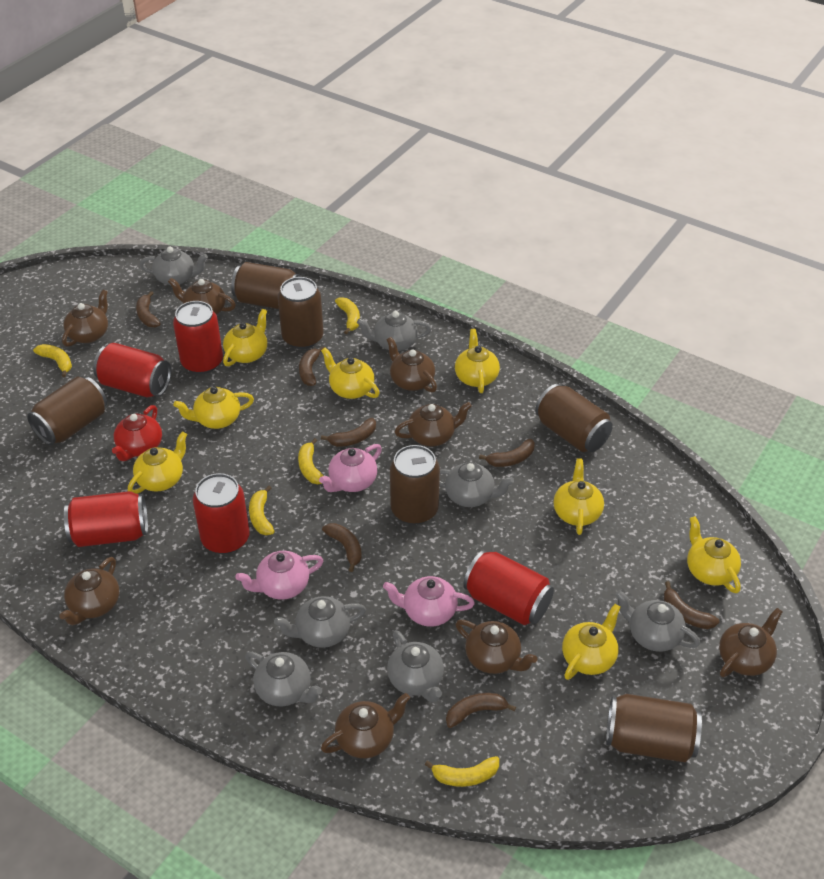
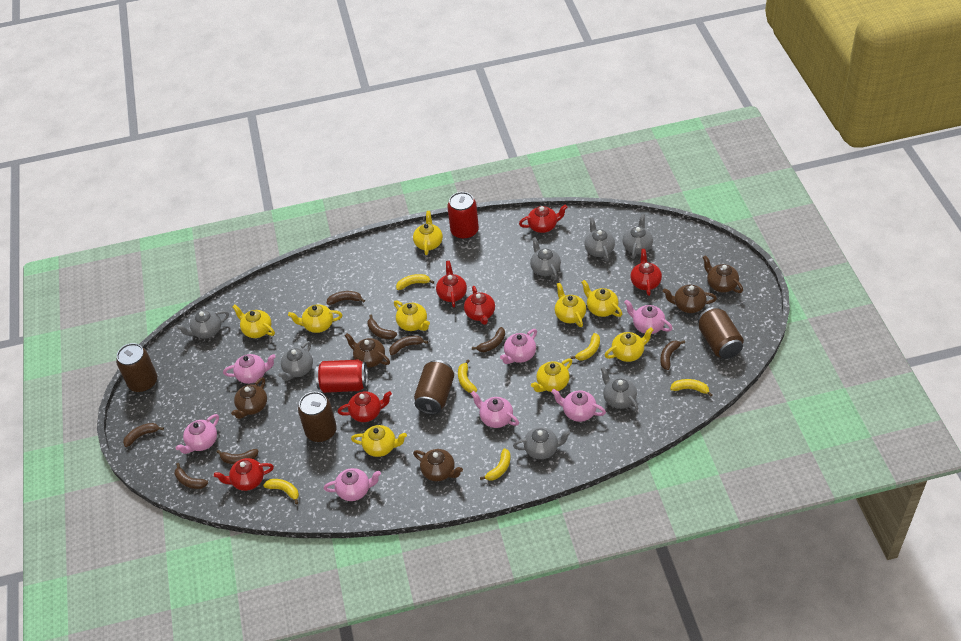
brown banana: [136,291,161,327] [299,346,325,386] [321,418,376,447] [322,523,362,572] [446,693,516,728] [479,439,535,467] [664,581,720,629] = 7 -> [123,423,164,447] [175,463,208,489] [217,449,258,464] [327,291,365,305] [367,314,397,339] [389,335,428,355] [472,327,505,352] [660,340,685,370] = 8
brown can: [27,377,107,445] [231,262,301,309] [278,277,323,349] [390,445,440,525] [535,384,613,452] [606,694,702,762] = 6 -> [116,343,157,392] [298,392,337,442] [414,360,454,415] [698,307,744,359] = 4
brown teapot: [59,557,119,625] [62,290,108,347] [168,278,236,314] [321,693,410,758] [386,337,437,392] [395,402,472,446] [456,620,537,674] [719,608,783,677] = 8 -> [231,377,267,419] [345,333,390,368] [413,449,463,481] [663,285,717,313] [702,255,743,293] = 5
pink teapot: [235,551,324,600] [319,444,382,492] [383,576,475,627] = 3 -> [175,414,219,454] [223,354,276,384] [324,468,381,501] [471,391,519,428] [500,329,537,364] [551,389,606,422] [624,300,673,334] = 7
red can: [64,491,148,547] [93,343,171,398] [173,301,223,374] [193,473,250,554] [463,550,554,625] = 5 -> [316,360,368,393] [447,192,479,239] = 2
red teapot: [112,405,162,461] = 1 -> [214,458,274,491] [338,391,392,422] [436,261,467,307] [464,286,495,325] [519,205,567,233] [630,249,662,296] = 6
yellow banana: [33,344,72,377] [249,486,274,535] [298,438,323,484] [335,297,360,334] [425,756,499,787] = 5 -> [263,479,299,504] [396,274,434,290] [458,360,477,393] [480,448,510,481] [571,333,600,360] [670,379,712,397] = 6
yellow teapot: [128,431,187,494] [173,387,254,429] [223,309,267,366] [321,347,380,399] [455,329,500,393] [554,458,604,535] [562,604,621,680] [687,516,741,593] = 8 -> [233,305,275,338] [288,304,342,333] [351,425,407,457] [394,300,430,331] [413,211,443,255] [531,358,572,392] [555,283,586,327] [581,280,622,317] [604,327,654,362] = 9

